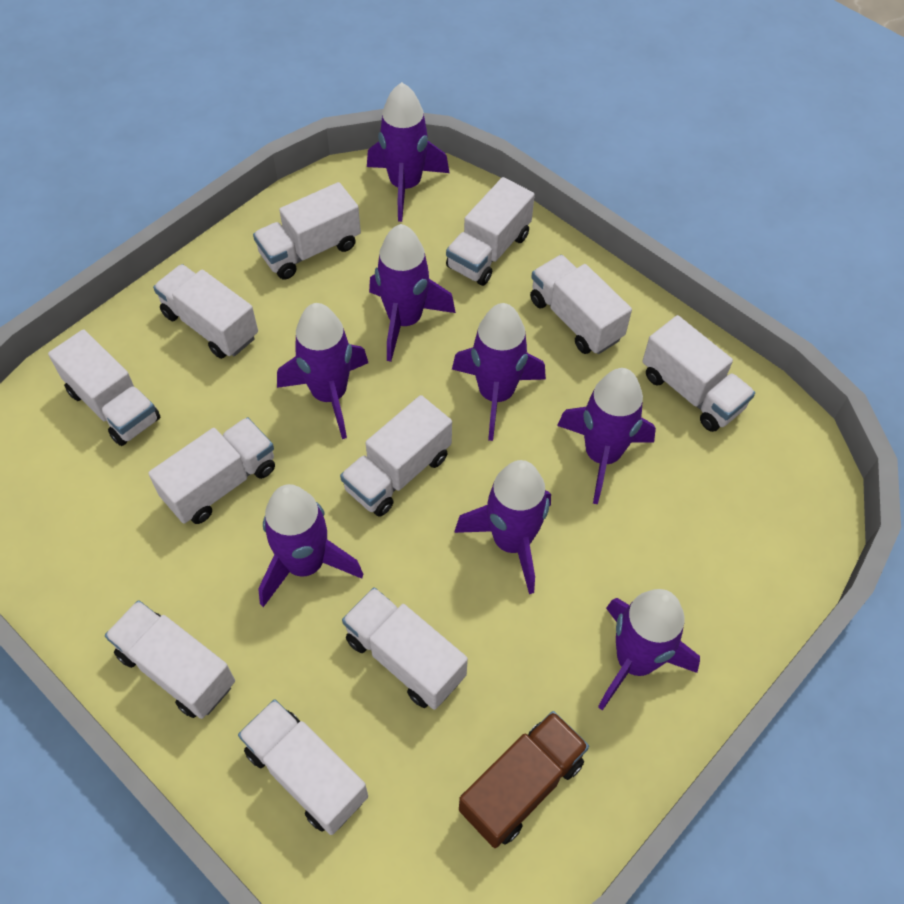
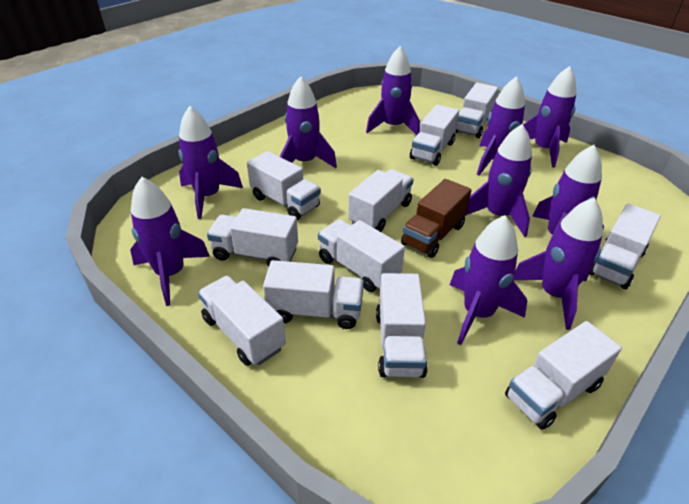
purple rocket: [258,484,363,607] [277,303,368,439] [367,82,449,222] [369,224,456,362] [452,303,546,441] [454,460,551,594] [557,368,656,504] [598,589,700,710] = 8 -> [130,177,210,306] [178,106,243,219] [280,76,337,168] [366,46,420,135] [450,215,527,345] [465,124,532,237] [477,76,525,176] [513,198,603,330] [523,66,576,167] [532,145,604,251] = 10

